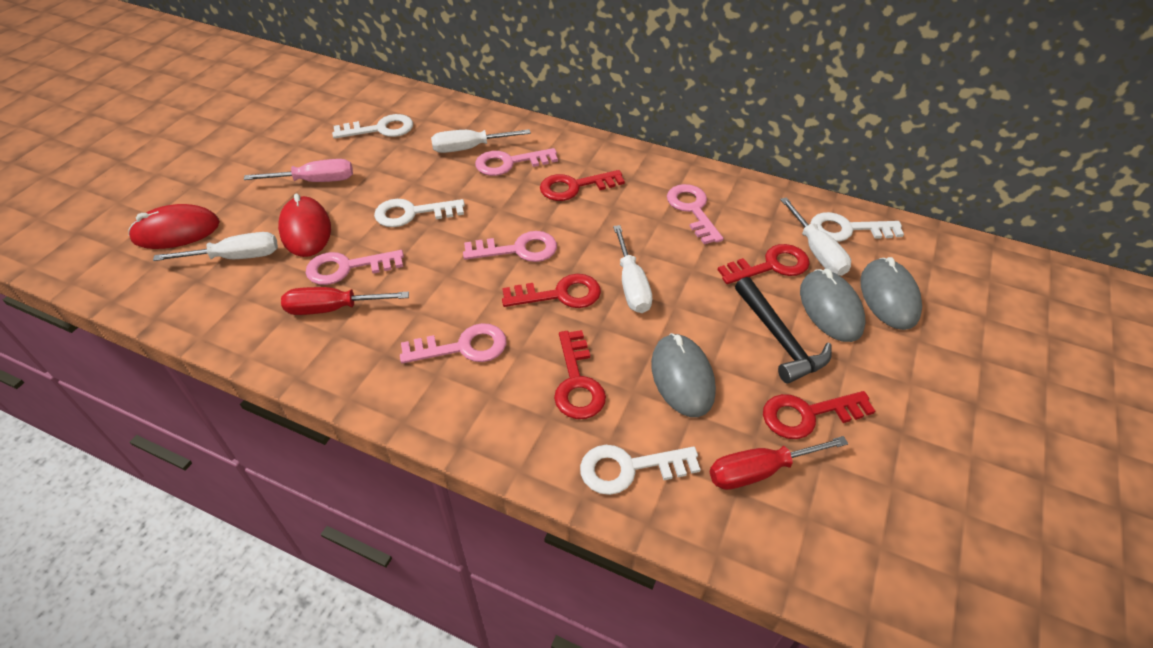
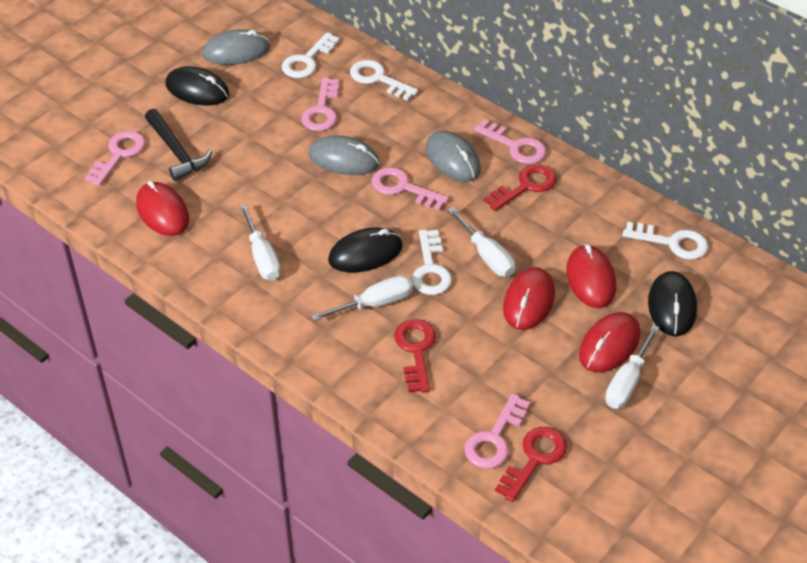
black mouse: none = 0 -> [165,66,229,106] [328,227,403,273] [648,271,697,336] = 3
pink screwdriver: [244,159,353,182] = 1 -> none = 0
red key: [502,274,601,308] [540,170,625,201] [554,330,606,419] [718,244,810,284] [763,391,875,439] = 5 -> [394,319,436,393] [484,164,557,211] [495,427,567,502] = 3
red mouse: [128,204,220,249] [278,194,331,257] = 2 -> [136,181,189,236] [503,267,555,330] [566,244,616,308] [579,312,640,372] = 4
red screwdriver: [281,287,409,315] [710,436,848,490] = 2 -> none = 0

